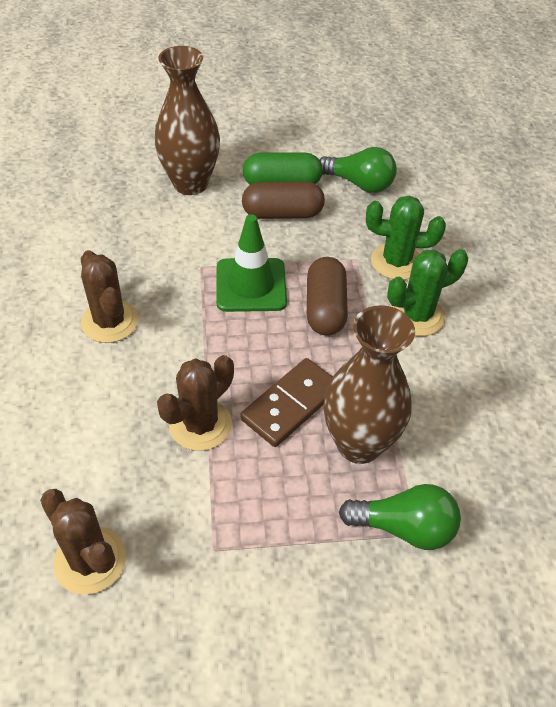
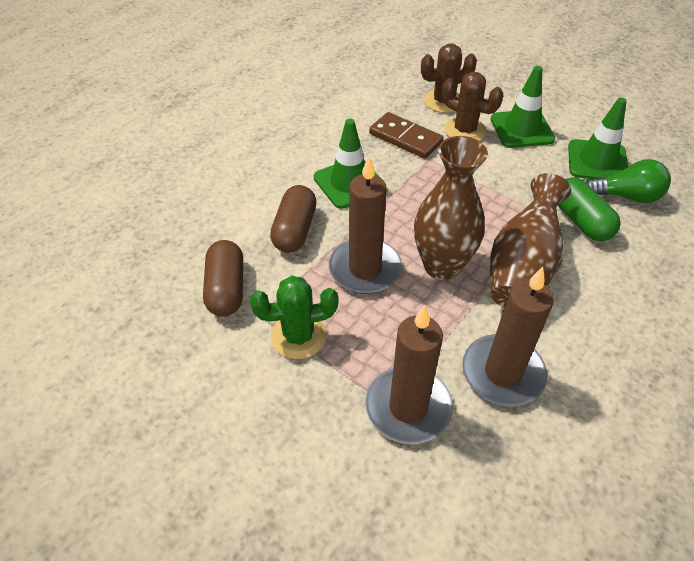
brown cactus: [40,489,126,595] [81,250,138,343] [157,355,234,451] = 3 -> [421,44,477,113] [442,72,504,141] = 2
brown candle: none = 0 -> [329,157,402,294] [365,305,453,444] [462,267,554,406] = 3
green cactus: [366,196,446,280] [387,249,468,336] = 2 -> [250,276,338,359] = 1
green light bulb: [320,147,397,193] [339,484,461,550] = 2 -> [586,159,671,203] = 1
green traffic cone: [216,214,287,312] = 1 -> [314,119,378,209] [491,66,555,148] [568,97,628,179] = 3

